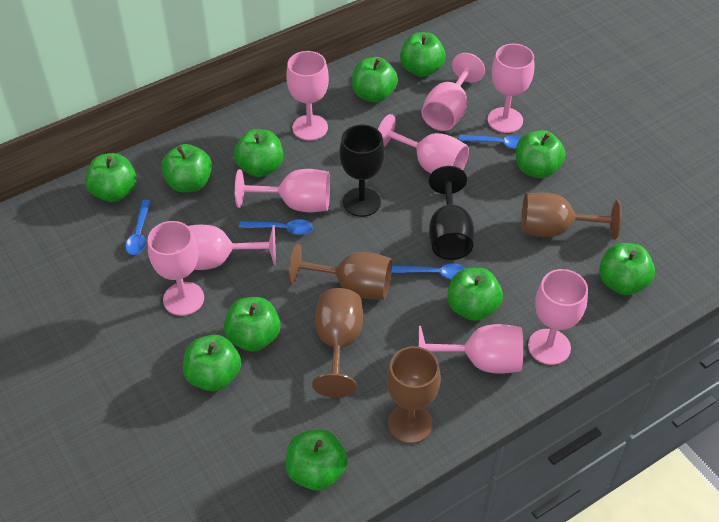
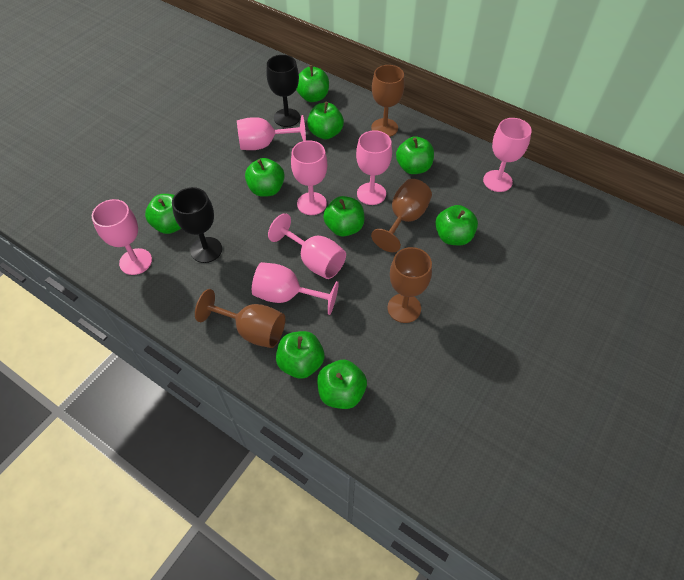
blue spoon: [125,200,151,255] [239,219,313,235] [391,263,466,279] [459,135,522,149] = 4 -> none = 0
green apple: [85,153,137,202] [161,144,212,193] [183,335,241,391] [224,297,281,352] [234,129,283,177] [285,429,347,491] [352,57,398,102] [400,32,445,77] [447,268,503,321] [516,130,565,178] [599,243,655,295] = 11 -> [145,194,181,234] [245,158,285,197] [276,331,324,379] [296,65,329,102] [307,102,344,140] [317,360,367,409] [323,196,365,237] [396,136,434,174] [435,205,478,246] = 9
pink goblet: [148,221,204,316] [188,225,276,270] [235,169,330,212] [286,51,329,141] [378,114,469,173] [419,324,523,374] [421,53,485,131] [487,44,534,133] [528,269,588,365] = 9 -> [92,199,152,275] [237,115,306,150] [252,262,339,315] [268,213,346,279] [291,140,327,215] [356,130,392,205] [483,118,532,192] = 7

